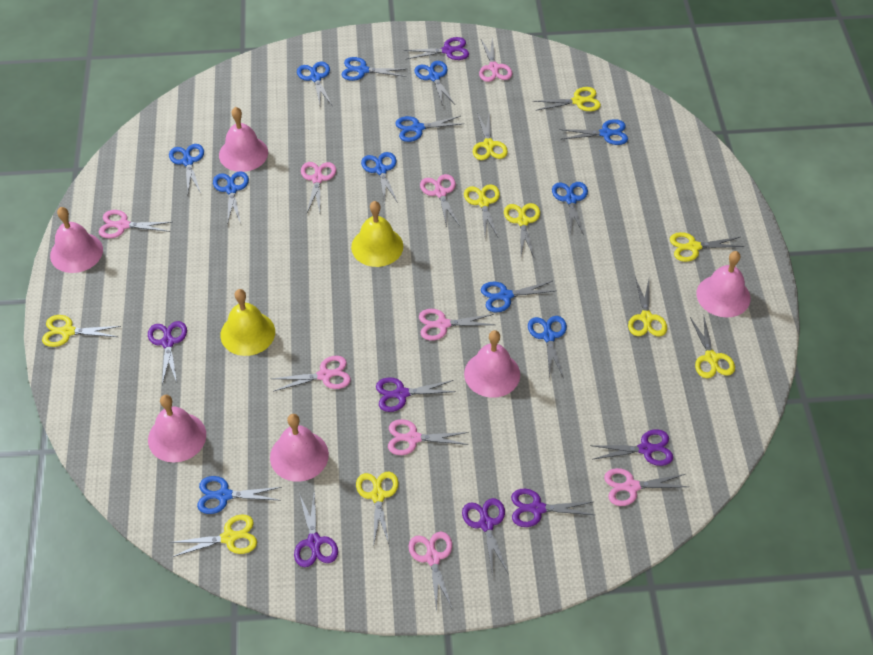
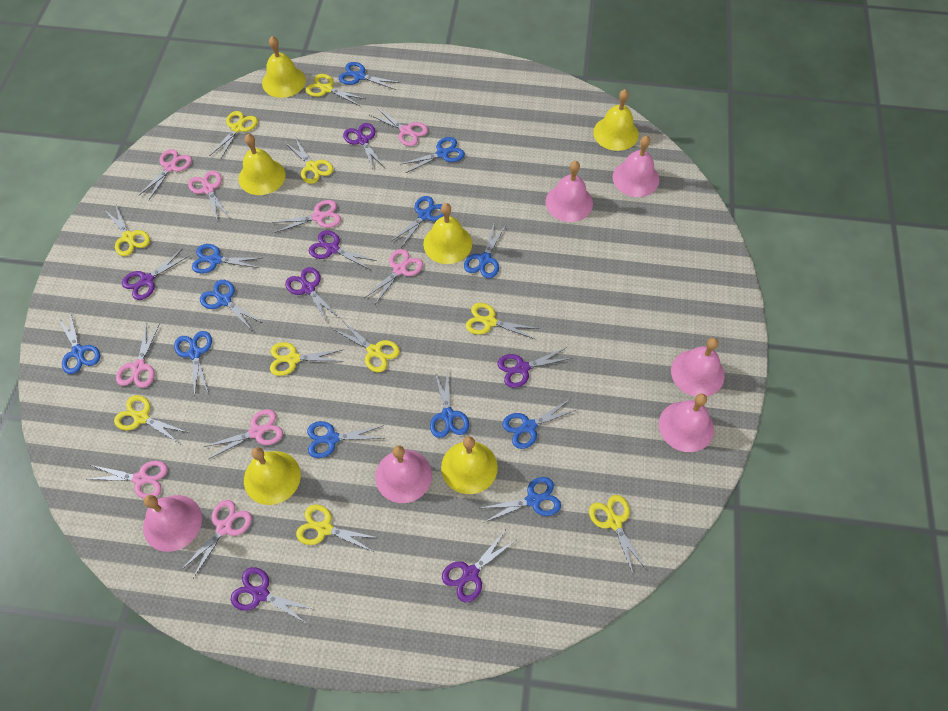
yellow bell: [220,289,275,356] [351,201,403,267] = 2 -> [239,134,286,195] [244,447,301,505] [262,36,306,98] [423,203,472,264] [441,436,498,494] [593,89,639,151] = 6

